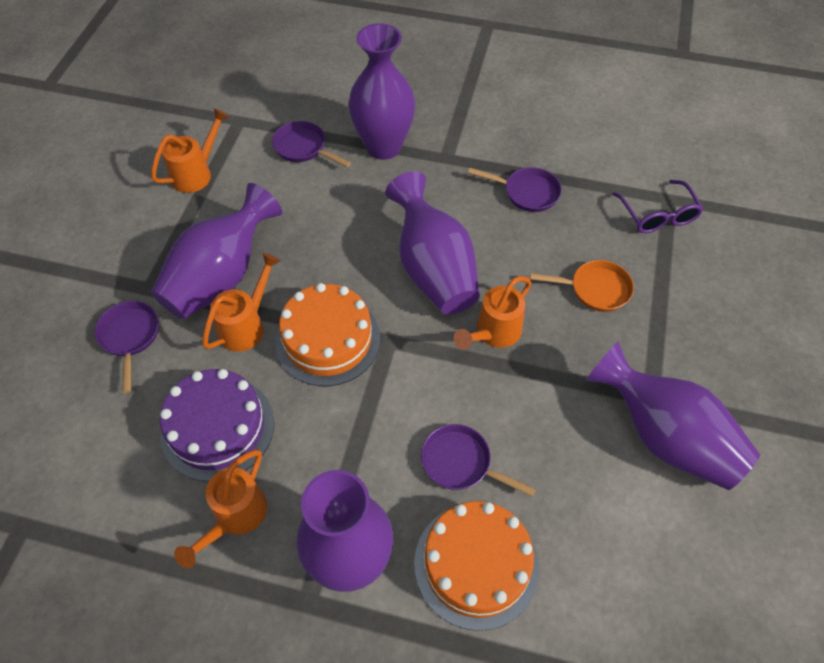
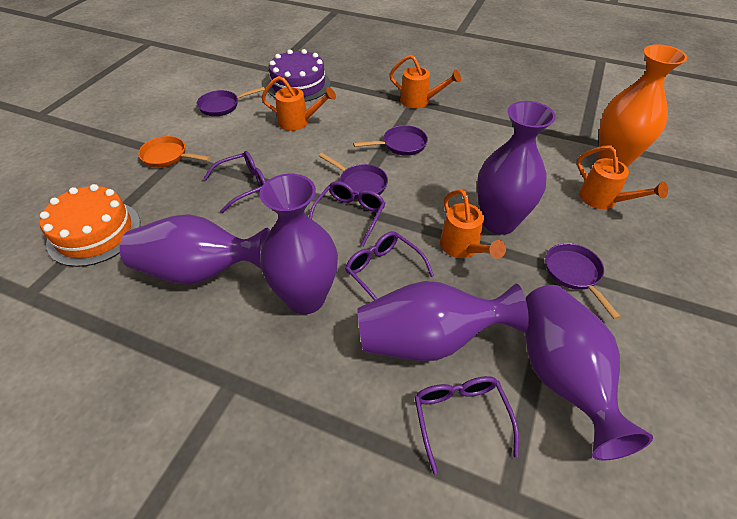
orange cake: [275,283,380,386] [414,501,539,631] = 2 -> [40,184,140,267] = 1
orange vase: none = 0 -> [598,44,687,167] = 1
purple glasses: [613,180,704,233] = 1 -> [203,151,266,213] [309,181,386,246] [345,231,434,300] [414,376,519,475] = 4

